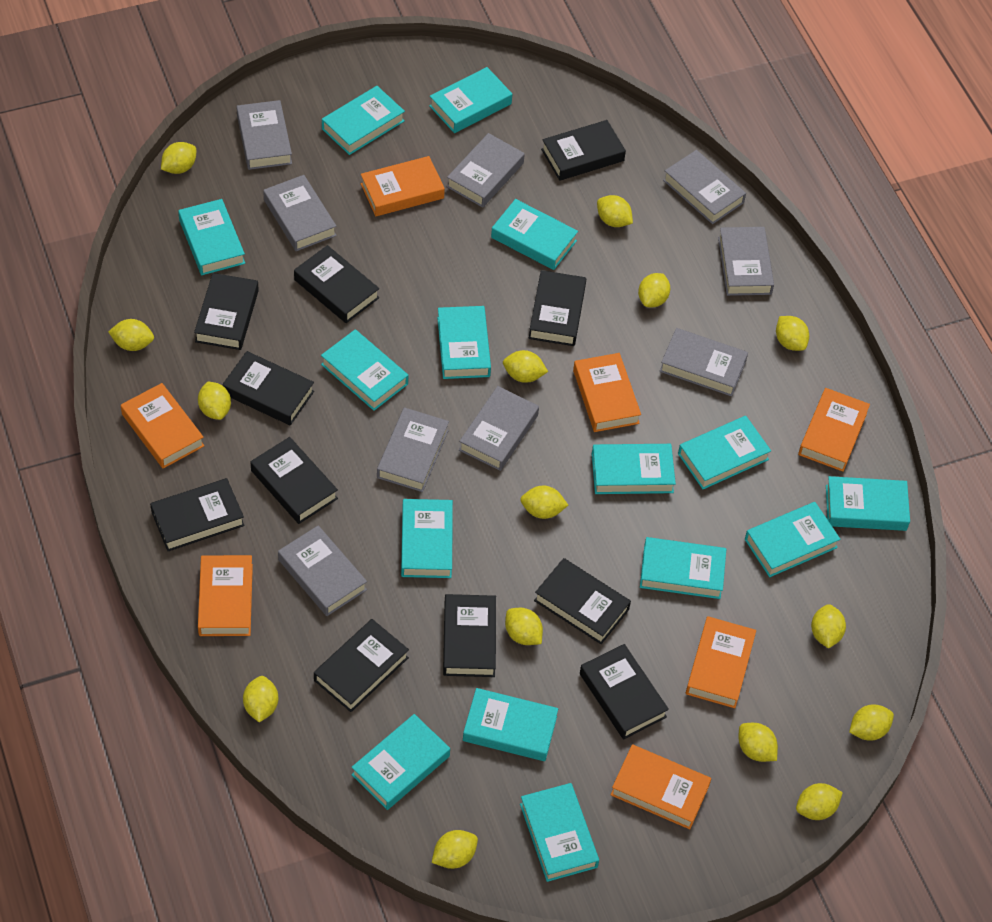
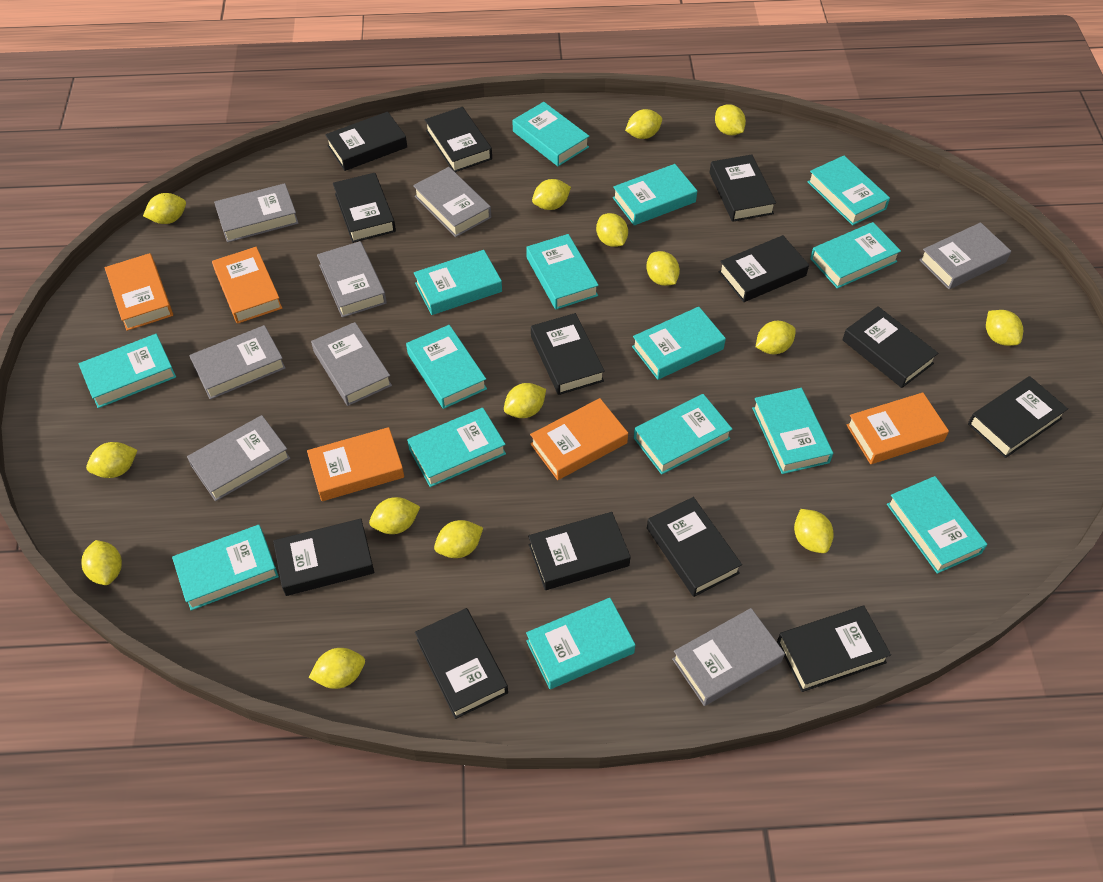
black book: [150,478,245,551] [194,273,259,350] [222,351,314,425] [250,437,338,524] [294,245,379,323] [314,619,409,712] [443,594,496,677] [529,270,586,346] [534,558,631,644] [541,120,626,181] [580,644,669,740] = 11 -> [273,518,374,596] [325,112,407,171] [333,173,396,243] [415,608,508,719] [425,107,492,172] [528,512,631,590] [531,313,605,395] [647,497,742,597] [709,154,776,222] [719,235,809,302] [777,606,891,692] [842,306,938,388] [968,376,1068,458] = 13
grey book: [237,100,292,170] [263,175,337,251] [278,525,367,616] [377,407,449,492] [447,133,525,208] [459,386,539,471] [660,328,748,397] [663,150,746,224] [718,227,774,296] = 9 -> [187,415,290,501] [189,325,286,400] [214,183,299,243] [311,322,392,406] [317,241,387,318] [413,167,491,237] [672,608,785,706] [919,222,1011,289] = 8
orange book: [121,383,204,469] [198,555,253,636] [361,156,445,216] [573,353,641,432] [611,745,711,829] [686,616,756,708] [798,388,870,472] = 7 -> [104,253,173,331] [212,247,282,324] [307,427,404,501] [530,398,628,480] [846,392,949,464] = 5

